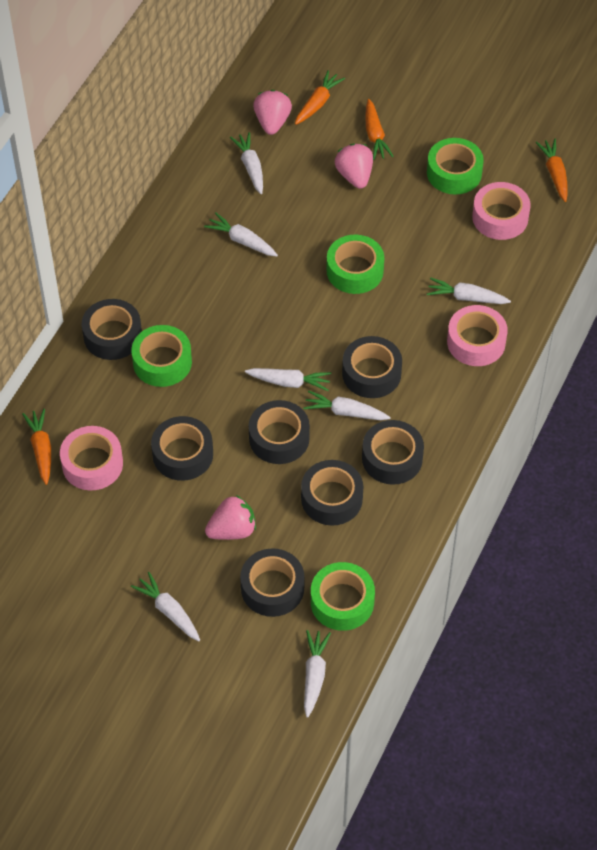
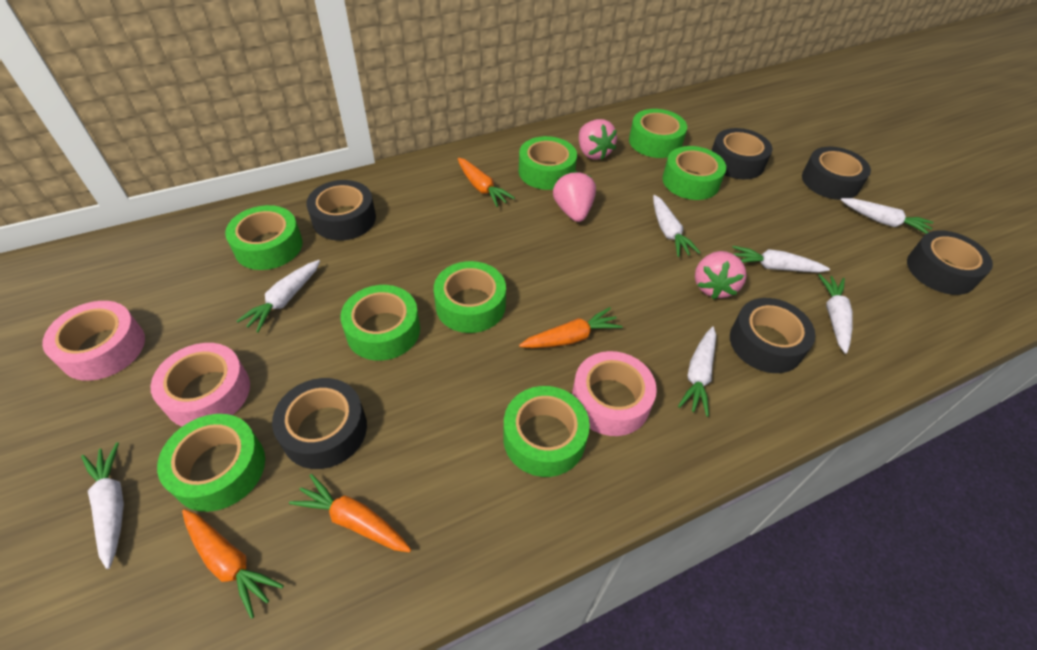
black tape: [82,299,142,360] [151,416,213,481] [240,548,304,617] [249,400,310,464] [301,460,363,526] [342,336,402,398] [362,420,424,485] = 7 -> [272,378,367,469] [306,180,376,241] [711,128,772,179] [730,298,815,373] [802,147,871,200] [907,230,993,295] = 6
green tape: [131,325,192,387] [311,562,375,631] [327,235,384,294] [427,138,484,195] = 4 -> [157,414,265,512] [225,205,303,270] [340,285,420,361] [434,261,506,333] [503,386,590,477] [519,136,577,190] [629,109,687,158] [663,146,726,200] = 8

